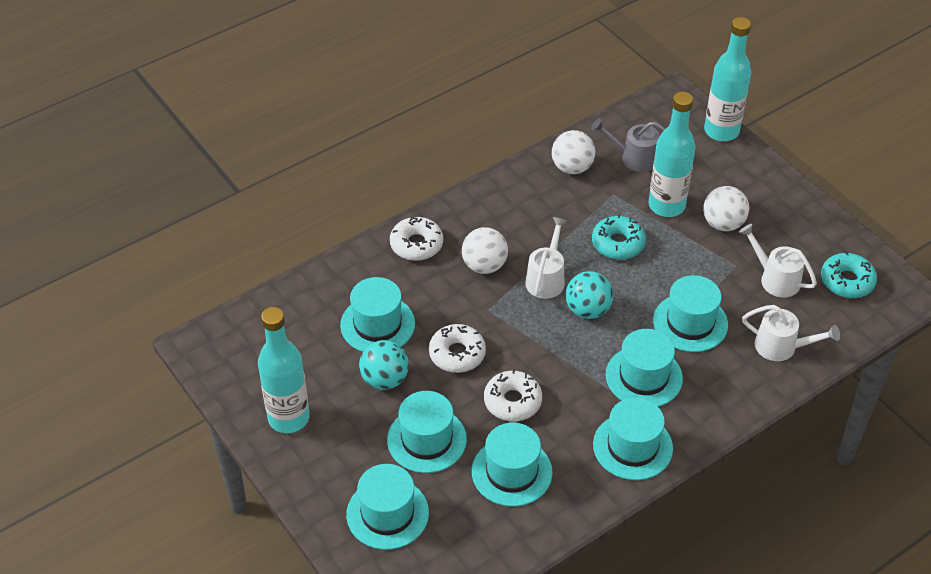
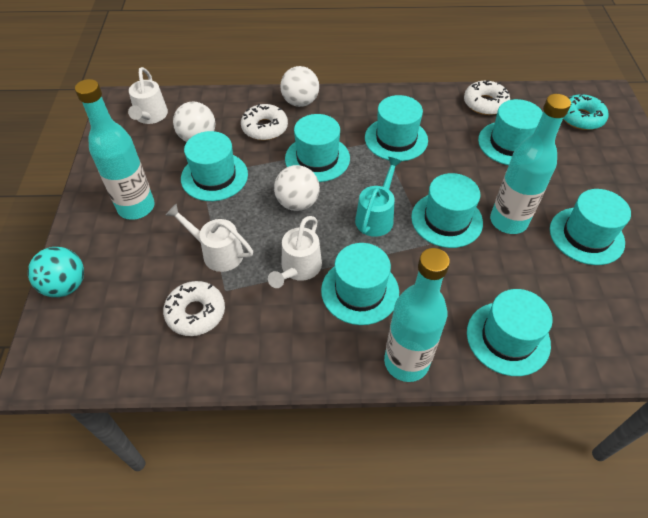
grey watering can: [591,118,665,172] = 1 -> none = 0
turquoise ball: [359,340,409,390] [566,271,613,319] = 2 -> [28,247,84,298] = 1
turquoise donut: [592,214,646,260] [821,251,877,298] = 2 -> [563,94,609,130] = 1
turquoise hat: [340,277,415,352] [346,464,429,550] [387,391,467,473] [472,423,553,507] [593,397,673,480] [606,329,683,407] [653,275,728,352] = 7 -> [181,131,248,201] [285,114,350,182] [321,243,399,325] [365,95,428,161] [411,173,483,248] [467,289,553,376] [478,99,543,165] [550,189,631,265] = 8
turquoise watering can: none = 0 -> [355,157,402,237] = 1

